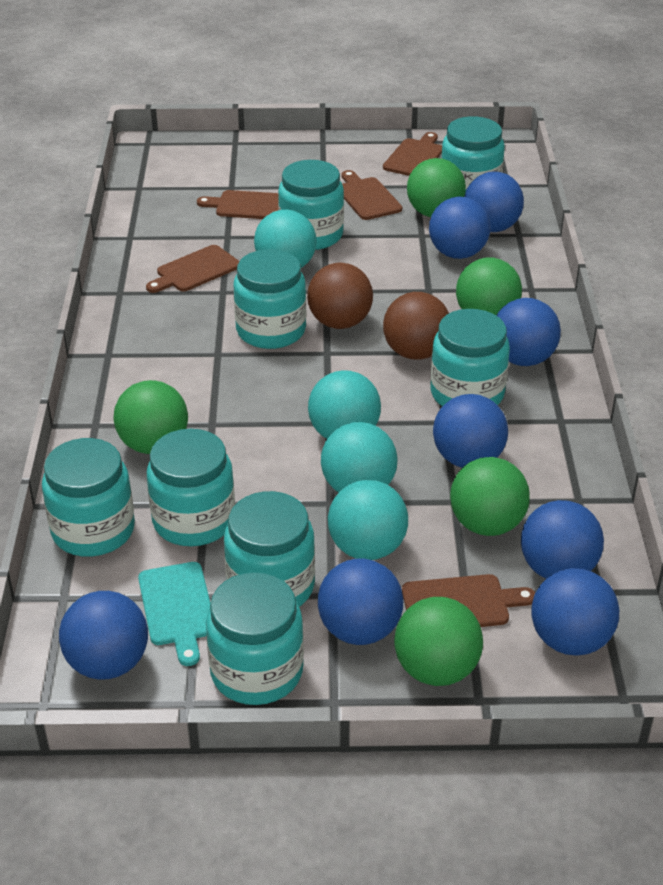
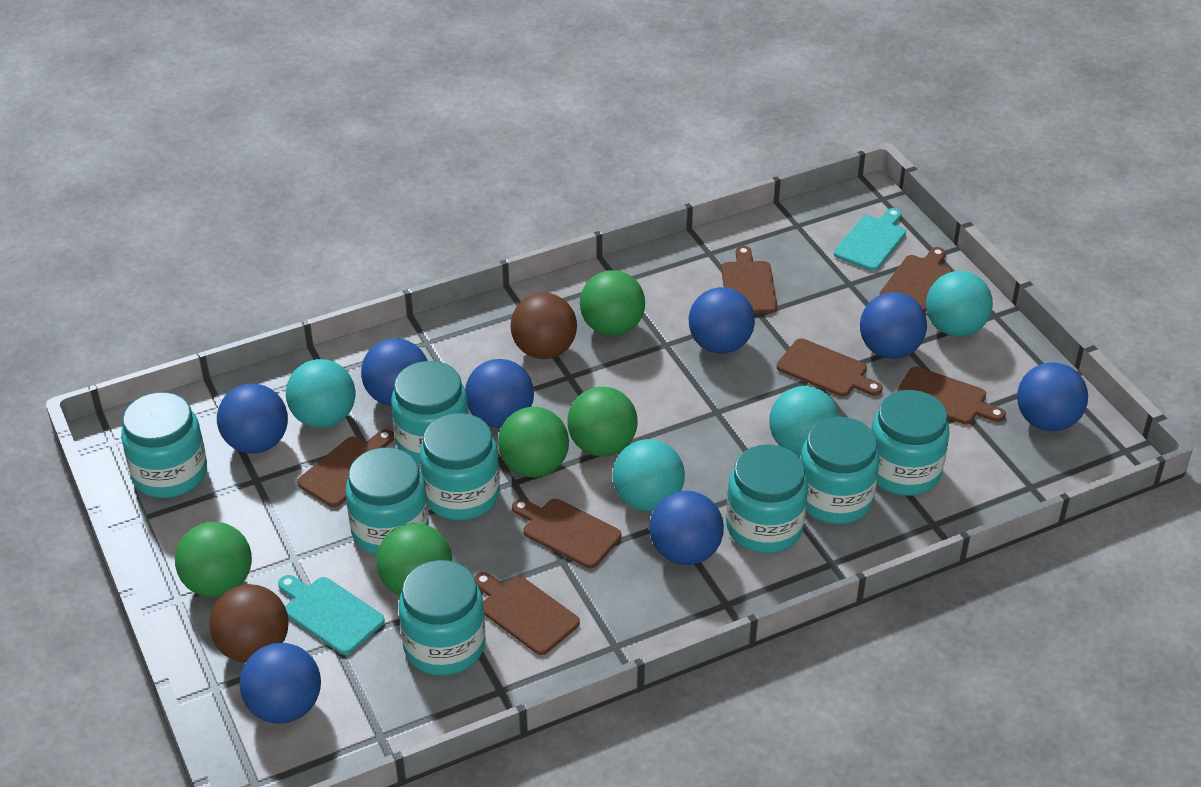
brown cutting board: [146,245,239,293] [197,190,279,219] [342,170,402,220] [383,132,442,176] [402,574,535,627] = 5 -> [297,429,394,507] [474,572,580,655] [512,499,621,568] [721,246,777,314] [777,338,883,396] [879,247,952,313] [896,367,1006,425] = 7
turquoise cutting board: [138,562,211,666] = 1 -> [278,575,385,655] [834,208,906,271] = 2

